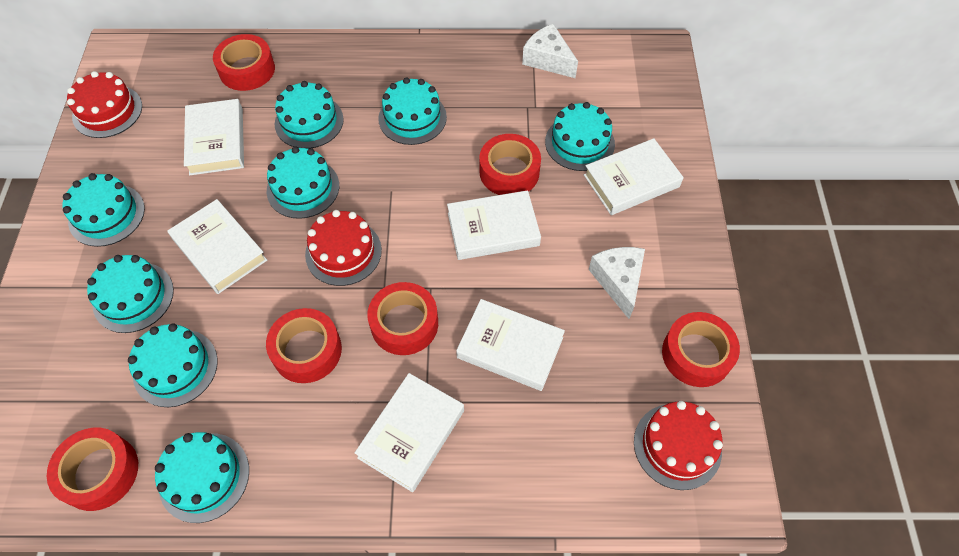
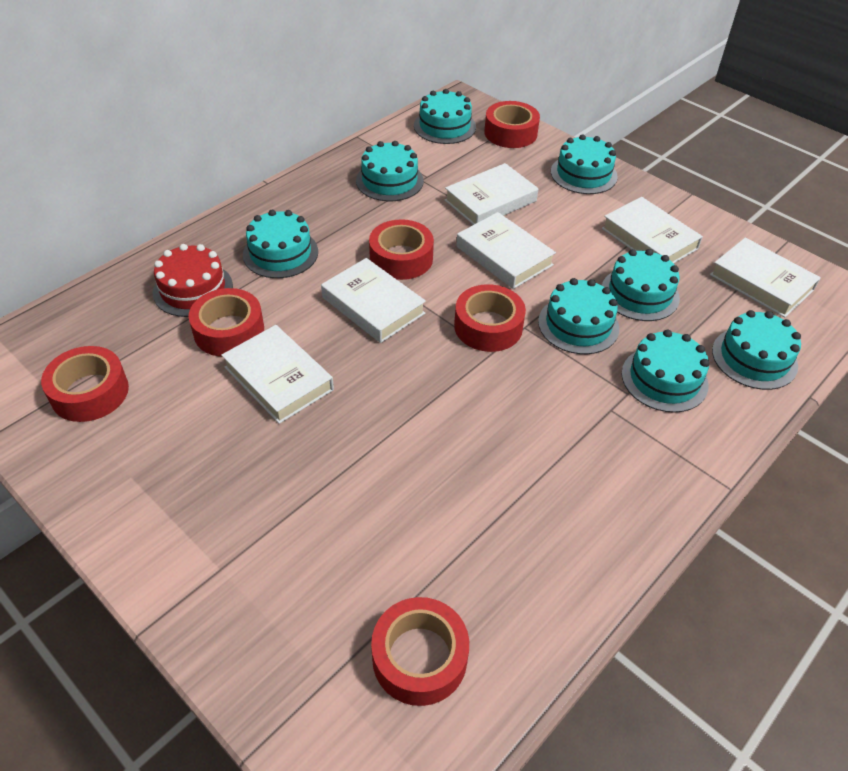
red cake: [67,71,142,138] [305,210,382,286] [634,401,723,490] = 3 -> [153,244,233,317] = 1
white cheese: [522,24,578,78] [589,247,645,319] = 2 -> none = 0

